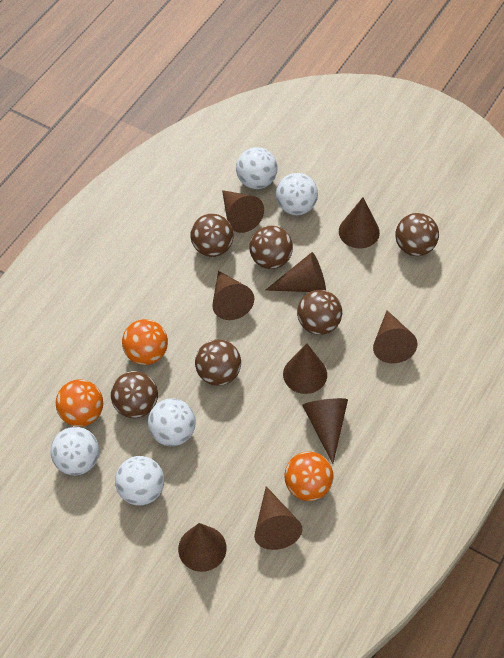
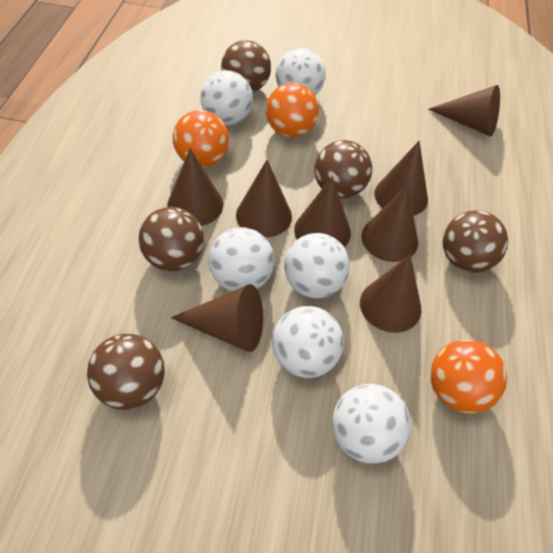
brown ball: [111,371,158,418] [190,214,234,257] [195,339,241,386] [249,226,293,269] [297,290,342,335] [395,213,439,256] = 6 -> [87,333,165,410] [139,207,204,271] [221,40,271,92] [314,140,372,198] [443,210,508,273] = 5
brown cone: [178,523,227,572] [212,271,254,320] [222,190,264,233] [254,486,302,550] [265,252,326,292] [283,343,327,394] [302,398,348,464] [339,198,380,248] [373,310,418,363] = 9 -> [167,148,223,226] [171,284,263,352] [236,160,292,237] [294,176,351,247] [360,255,421,333] [361,185,418,262] [374,141,428,216] [429,85,500,137] = 8
white ball: [50,427,99,475] [115,456,164,505] [148,398,196,446] [236,147,277,189] [276,173,318,215] = 5 -> [200,70,253,125] [209,227,274,291] [272,306,344,378] [275,48,326,96] [284,233,350,298] [332,384,411,464] = 6

